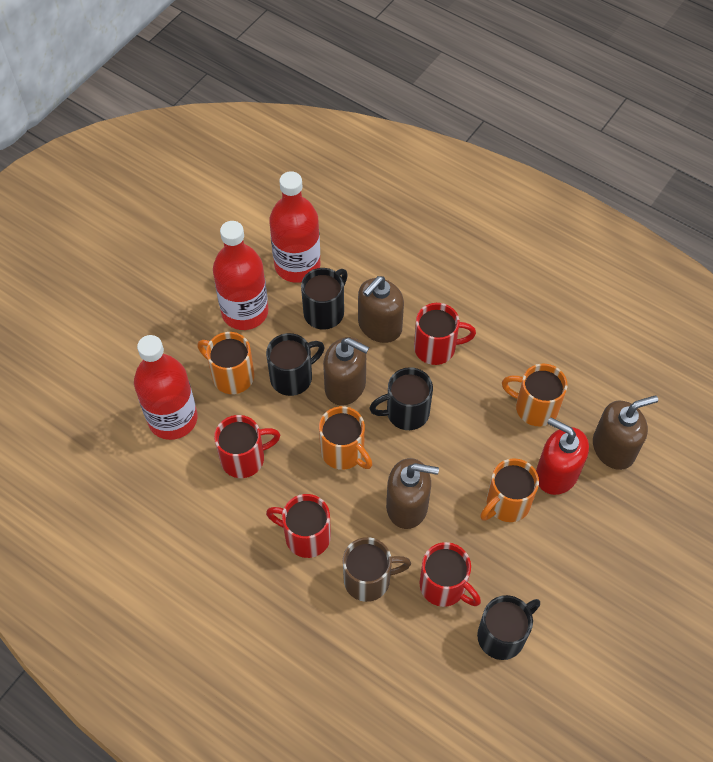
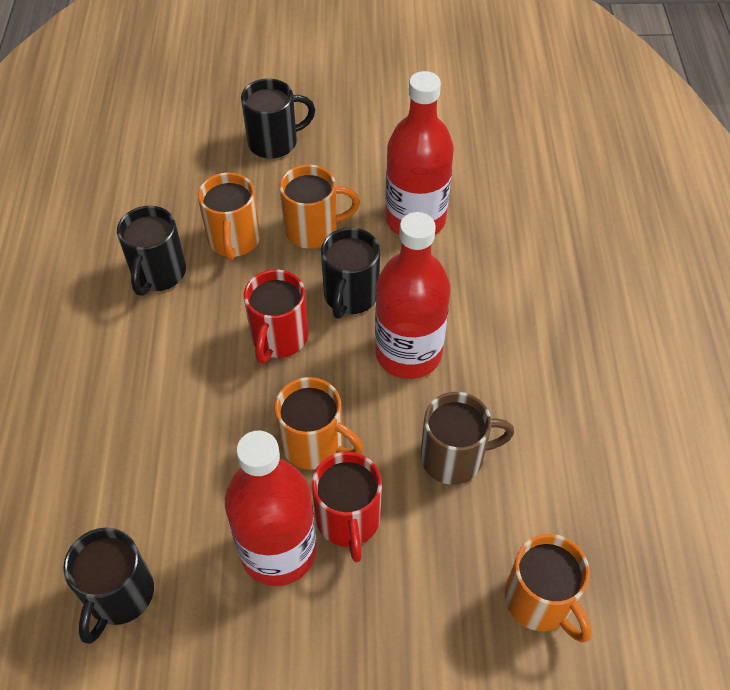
brown soap dispenser: [323,337,369,405] [358,276,404,343] [386,458,439,529] [593,395,658,470] = 4 -> none = 0
red mug: [214,415,280,478] [266,494,331,558] [414,303,476,365] [420,542,481,607] = 4 -> [244,269,308,364] [312,452,382,562] = 2
red soap dispenser: [536,417,589,495] = 1 -> none = 0

